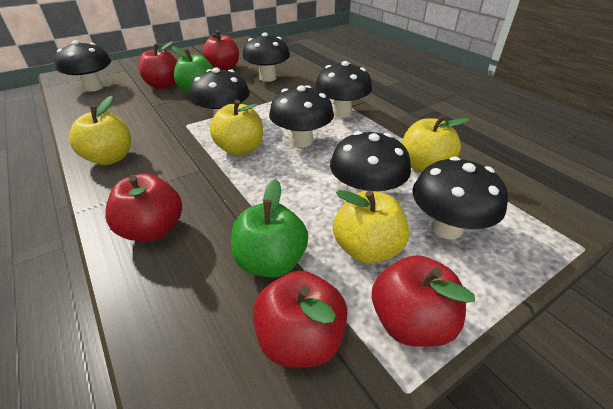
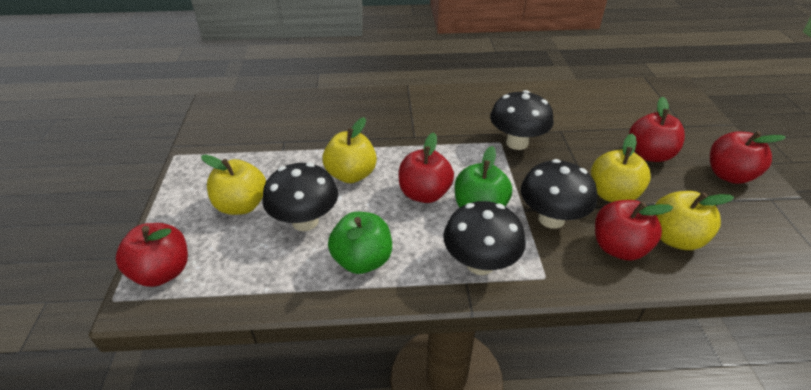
black mushroom: [54,40,111,92] [190,68,250,117] [242,33,290,82] [269,85,334,148] [315,61,372,118] [330,131,411,194] [412,157,508,239] = 7 -> [262,163,338,231] [443,201,526,275] [490,90,554,150] [521,159,597,229] = 4

